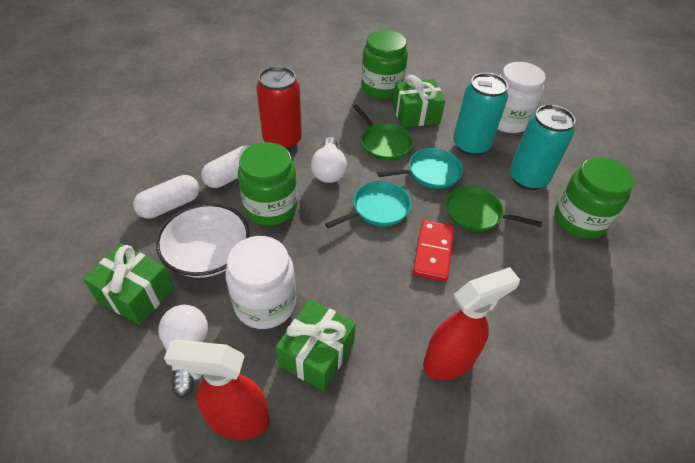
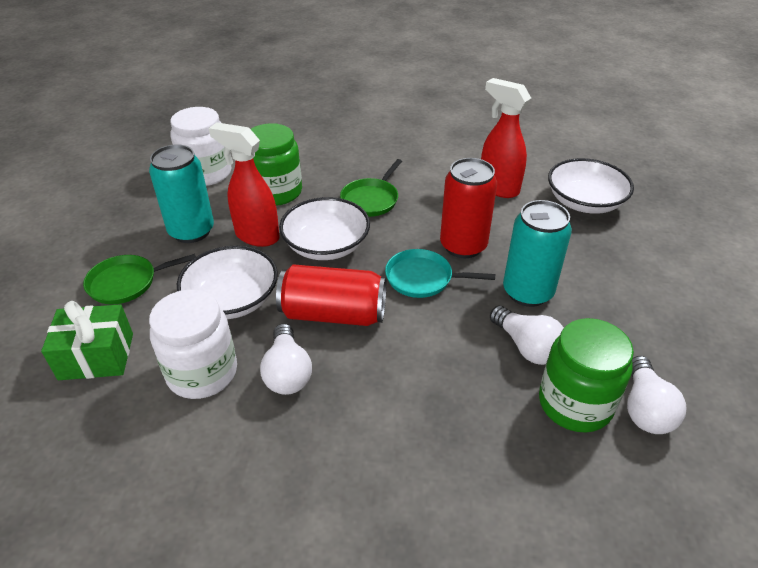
green gift: [83,244,174,325] [276,299,356,391] [393,75,446,128] = 3 -> [41,301,133,380] = 1
green jar: [238,142,298,225] [361,30,408,99] [554,157,634,239] = 3 -> [251,123,302,206] [539,318,634,433] = 2
red can: [256,66,302,150] = 1 -> [276,264,387,326] [440,158,497,258] = 2
red domino: [413,220,454,282] = 1 -> none = 0
turquoise pan: [325,181,411,228] [378,148,463,189] = 2 -> [385,249,495,298] = 1
white bowl: [156,203,250,278] = 1 -> [177,246,278,319] [279,197,370,260] [548,158,634,214] = 3
white capsule: [133,175,199,219] [201,146,250,188] = 2 -> none = 0
white light bulb: [158,305,208,398] [311,137,347,183] = 2 -> [260,324,312,395] [490,305,564,365] [627,356,686,434] = 3

